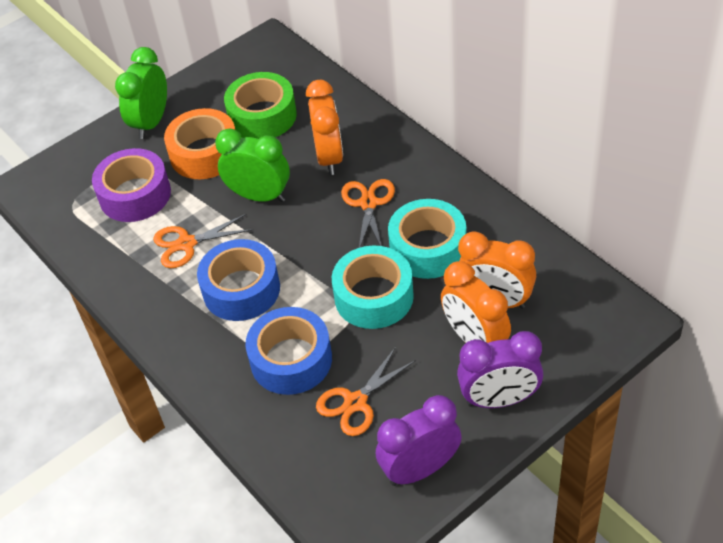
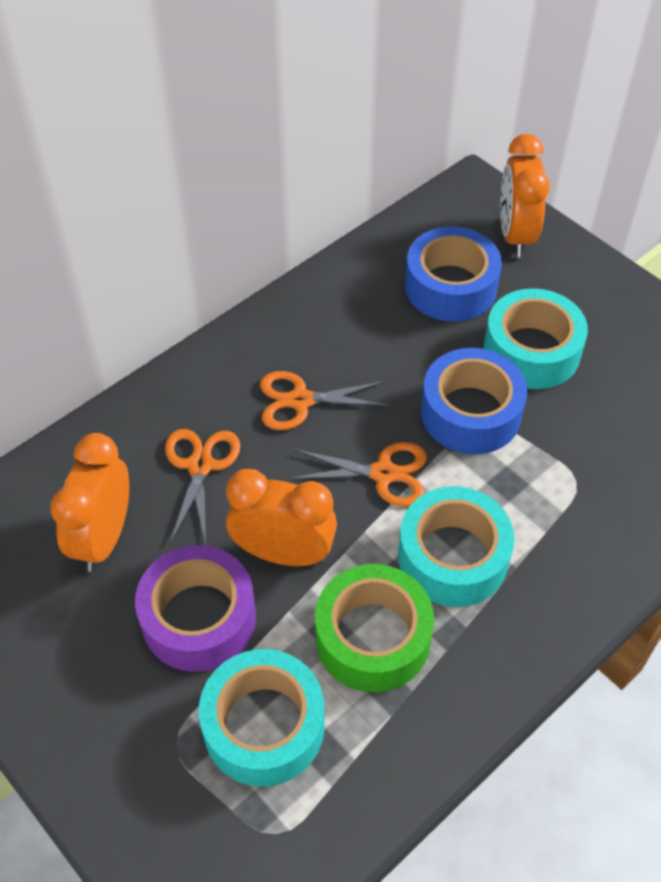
green clock: [115,47,167,139] [215,128,290,202] = 2 -> none = 0
orange tape: [164,108,235,179] = 1 -> none = 0
purple clock: [376,395,462,486] [457,331,543,408] = 2 -> none = 0
turquoise tape: [332,245,414,329] [388,199,467,279] = 2 -> [199,649,325,787] [398,487,515,607] [484,288,588,389] = 3

